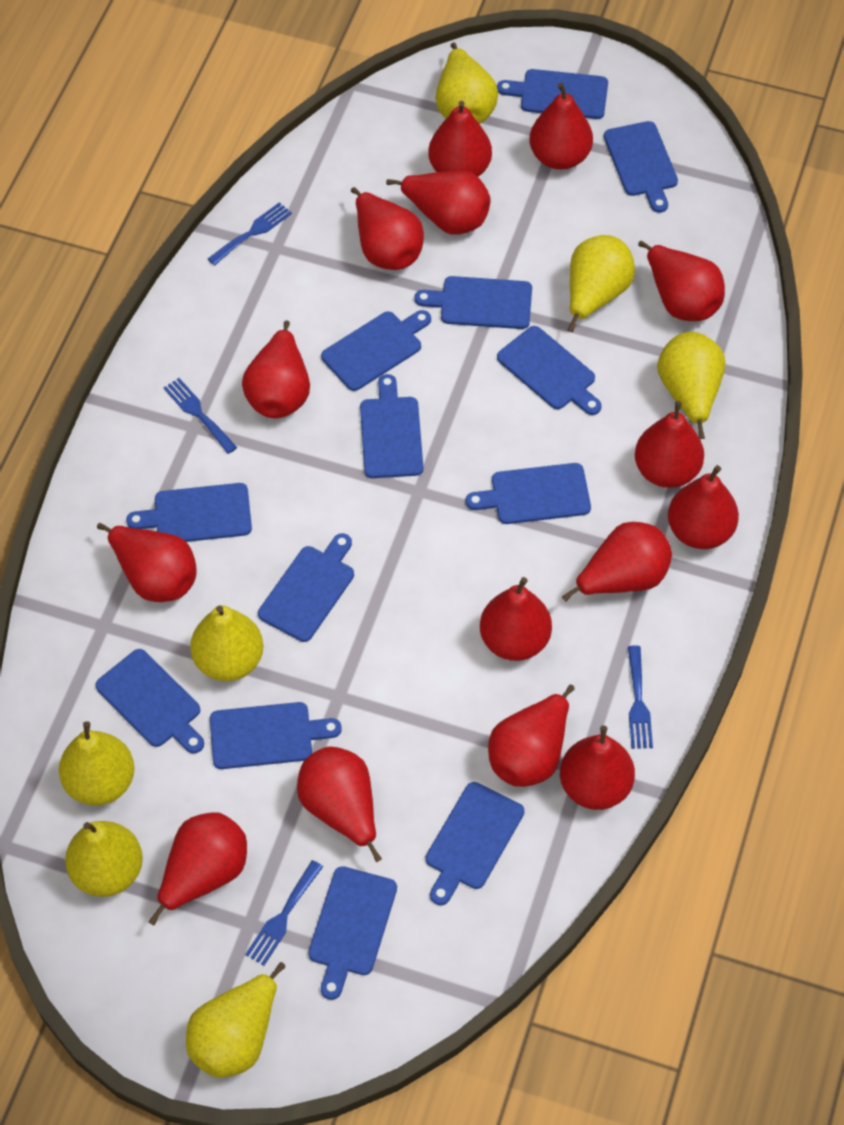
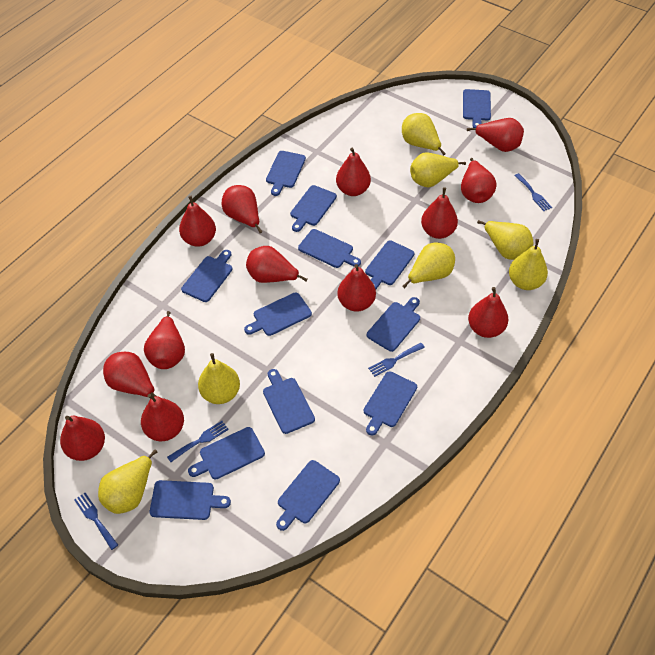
red pear: [97,523,196,602] [149,812,247,925] [242,321,310,418] [297,747,382,862] [351,187,424,270] [386,170,491,235] [428,101,492,177] [480,577,552,661] [488,685,575,787] [530,83,593,170] [560,725,635,810] [562,522,672,602] [635,401,704,488] [638,241,725,321] [668,465,739,549] = 15 -> [60,415,105,461] [103,352,156,397] [141,394,184,441] [144,311,185,369] [179,196,216,247] [222,185,263,233] [246,246,308,283] [336,148,371,196] [337,264,376,312] [421,187,458,239] [461,158,497,203] [467,118,524,152] [468,287,508,338] = 13

